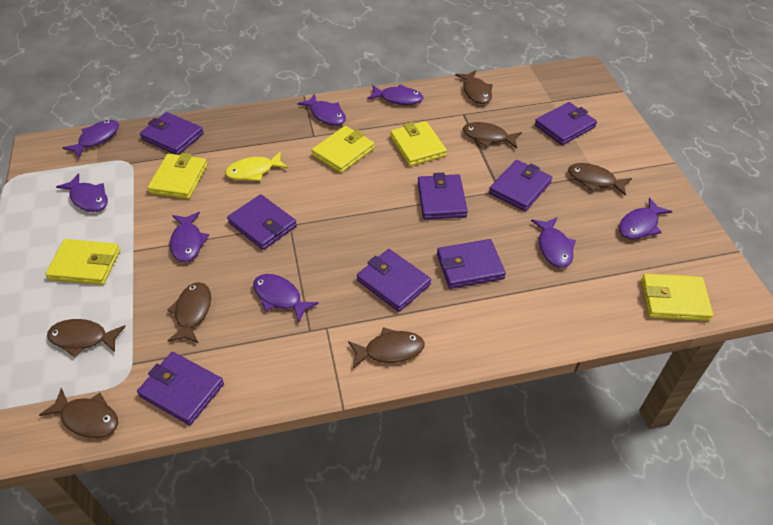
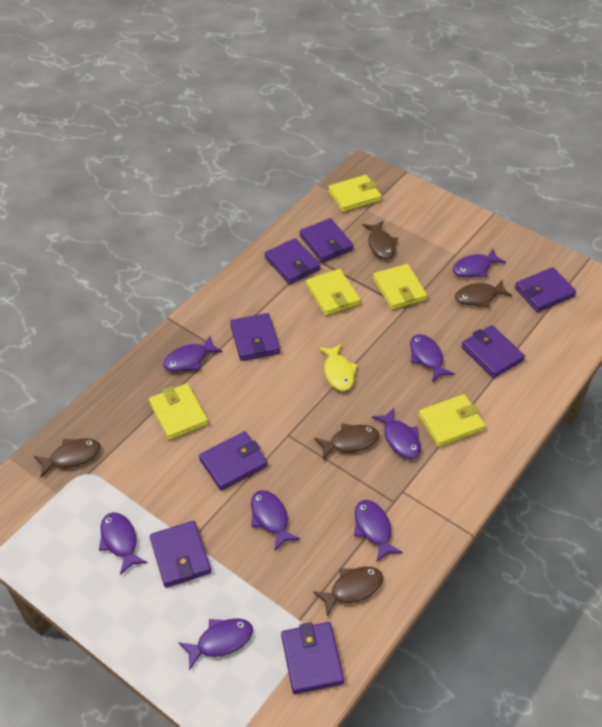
brown fish: [39,388,118,438] [47,319,126,357] [167,282,211,343] [348,327,425,368] [455,70,493,104] [463,122,522,148] [568,163,632,196] = 7 -> [34,438,100,477] [313,566,383,617] [314,423,379,460] [362,221,398,259] [455,279,512,308] = 5

